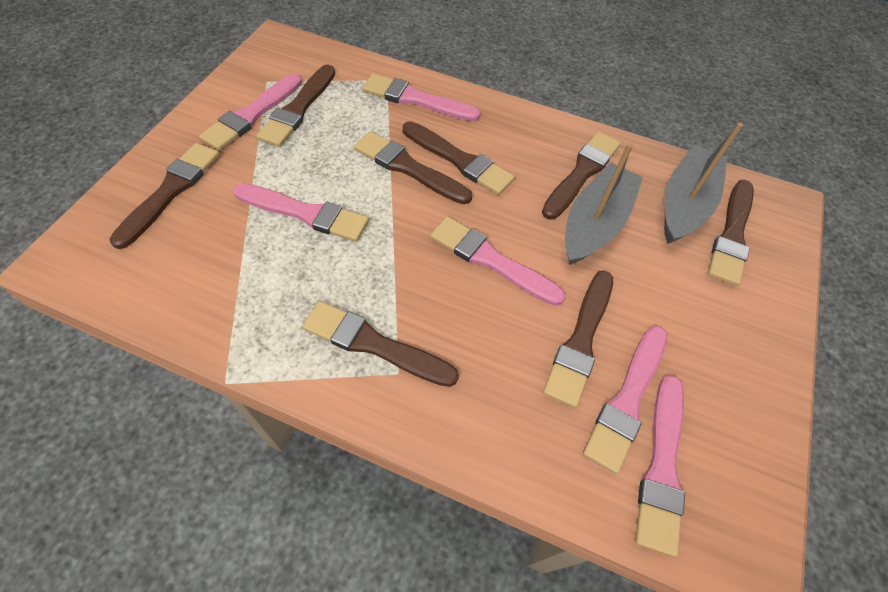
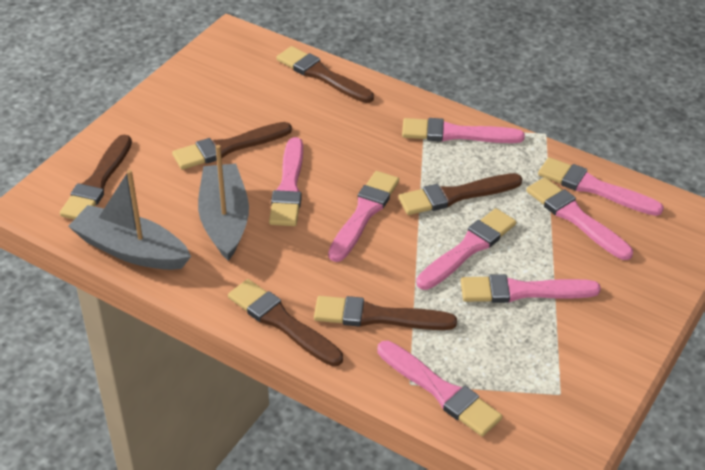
brown brush: [110,143,220,249] [256,64,335,147] [302,301,459,387] [354,131,472,204] [403,121,515,195] [542,131,621,219] [543,270,613,408] [708,180,754,286] = 8 -> [60,135,132,219] [172,122,292,170] [228,279,343,366] [276,46,374,103] [314,296,457,330] [398,173,522,215] = 6
pink brush: [199,74,302,151] [233,183,369,242] [362,73,480,121] [430,216,566,306] [583,326,668,474] [635,375,685,557] = 6 -> [269,137,303,226] [328,171,399,262] [377,341,502,437] [402,118,525,143] [416,208,516,290] [461,274,601,303] [526,177,633,260] [538,157,664,216] = 8

